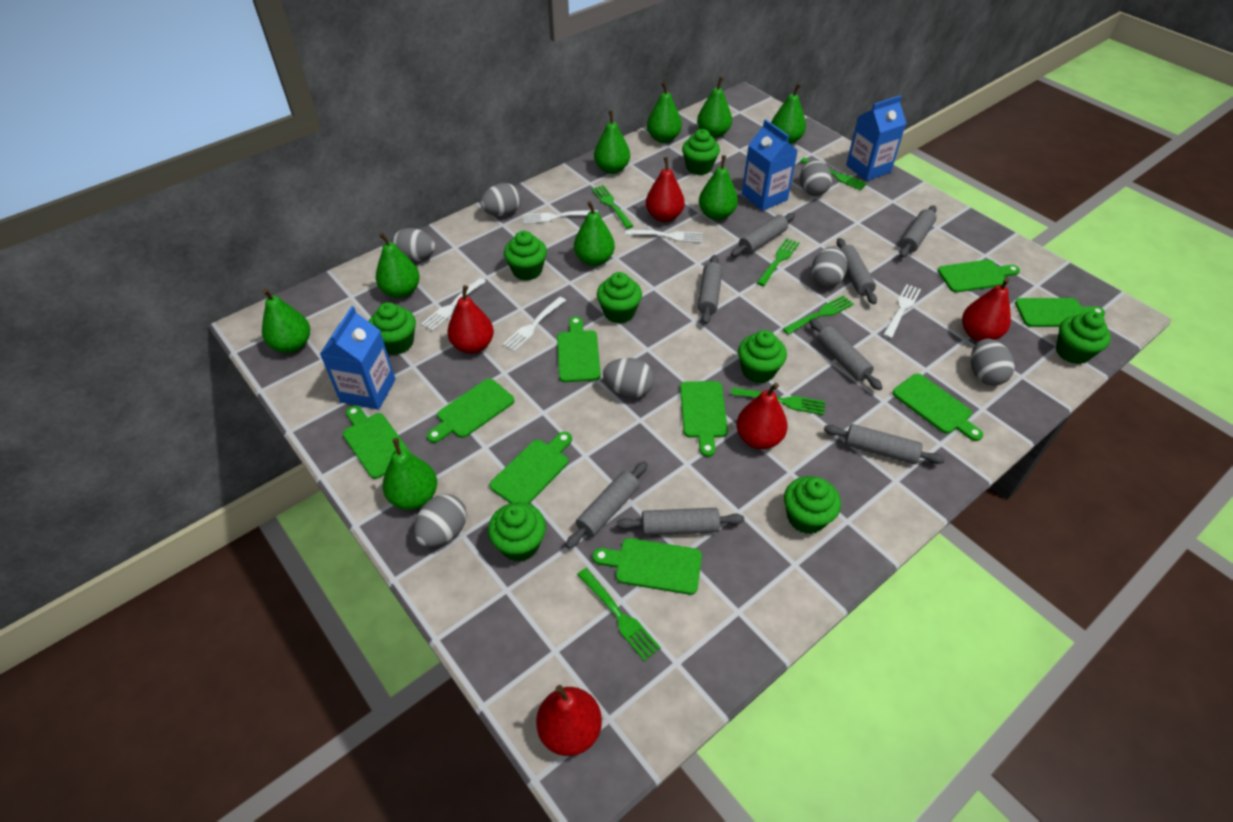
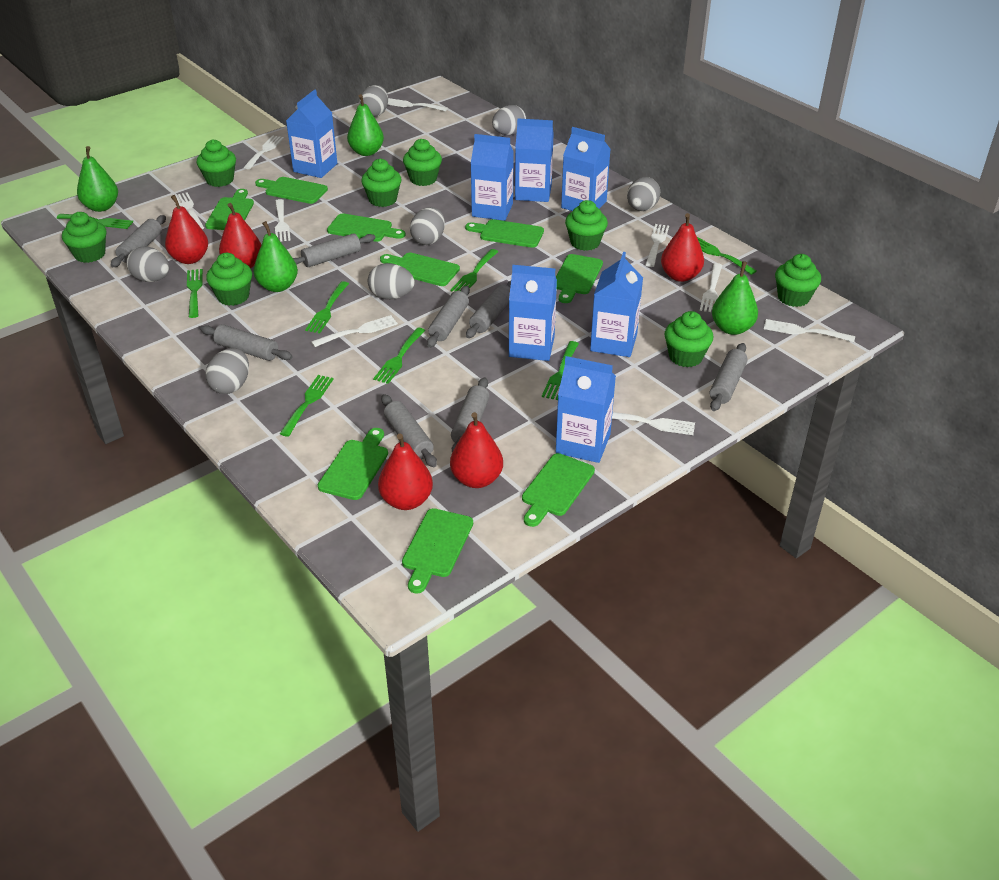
blue carton: [320,306,396,410] [742,119,797,211] [846,95,906,181] = 3 -> [286,89,337,178] [471,134,514,221] [509,265,557,361] [515,119,554,202] [556,356,616,463] [561,127,611,211] [590,252,643,357] = 7
green fork: [577,568,661,661] [592,185,633,229] [731,387,825,415] [756,238,800,286] [783,295,854,334] [800,158,867,190] = 6 -> [57,214,133,229] [187,269,203,318] [280,375,334,437] [305,281,349,333] [373,328,425,384] [451,249,499,292] [542,341,579,400] [697,237,756,275] = 8
green pear: [262,289,310,353] [376,233,420,298] [382,438,437,510] [574,201,615,266] [594,111,630,174] [647,82,682,143] [697,77,732,138] [699,155,738,220] [771,84,806,144] = 9 -> [77,146,118,212] [254,221,298,292] [347,94,384,156] [712,261,758,335] = 4
white fork: [421,278,486,331] [502,297,566,352] [523,210,598,224] [625,229,703,243] [883,284,921,339] = 5 -> [175,192,204,229] [243,136,284,169] [275,199,291,242] [311,315,398,347] [388,98,448,111] [612,412,695,435] [645,224,669,267] [700,263,722,312] [764,319,855,342] = 9

